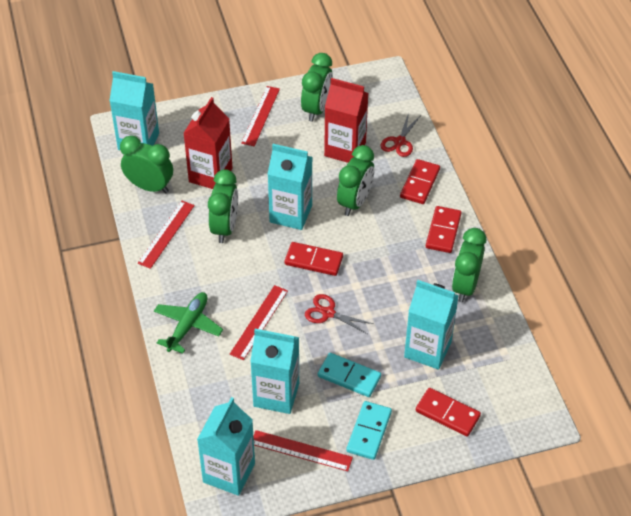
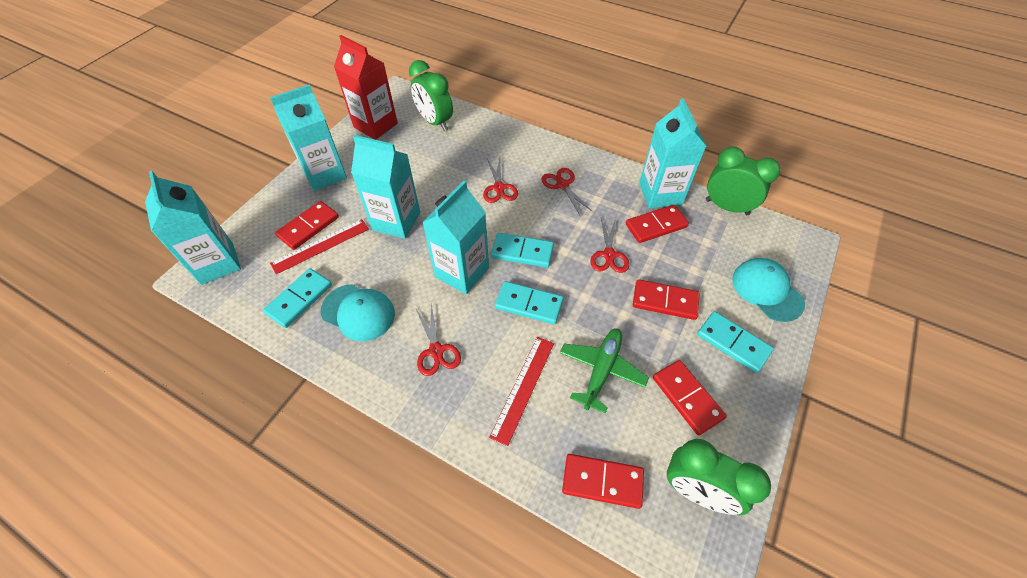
green clock: [120,136,173,194] [208,169,238,243] [301,53,333,122] [337,145,374,216] [452,228,486,302] = 5 -> [409,60,453,131] [667,439,771,515] [706,147,780,215] = 3
red carton: [184,97,232,189] [324,78,369,163] = 2 -> [334,35,398,140] = 1
red domino: [285,242,343,276] [400,159,440,204] [416,388,481,437] [426,206,462,253] = 4 -> [275,201,339,250] [562,454,644,509] [626,205,689,243] [633,279,699,320] [653,360,727,435] = 5
red ruler: [138,201,195,269] [230,285,288,360] [241,86,280,146] [253,430,353,471] = 4 -> [270,219,369,274] [489,337,554,446] = 2
red scissors: [305,294,373,334] [381,113,421,157] = 2 -> [416,303,461,376] [483,158,518,203] [541,168,592,215] [590,218,629,273] = 4
turquoise cap: none = 0 -> [321,284,395,342] [732,258,805,322] = 2
turquoise domino: [318,353,381,397] [346,401,392,460] = 2 -> [263,268,332,328] [491,233,554,268] [495,281,564,324] [697,311,774,373] = 4

